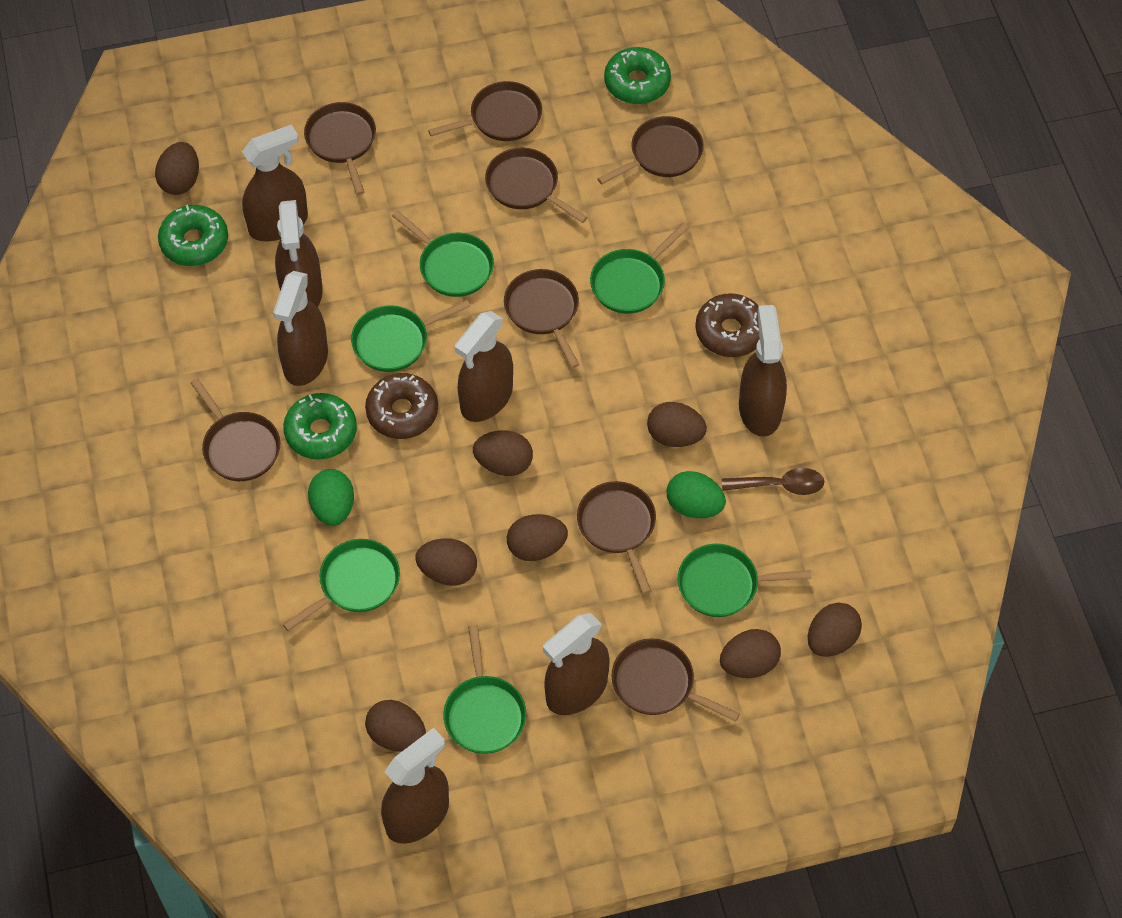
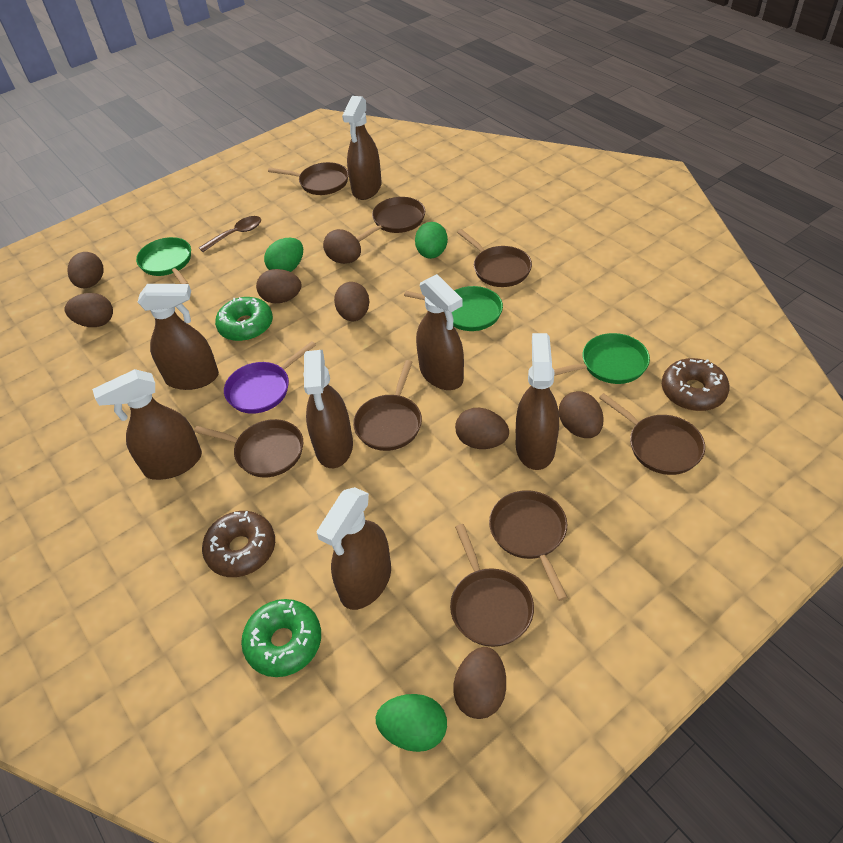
green donut: [158,205,228,266] [283,393,357,460] [604,47,671,104] = 3 -> [215,297,273,341] [241,599,321,677] = 2
green egg: [308,469,354,526] [667,471,726,518] = 2 -> [264,238,303,272] [376,694,447,752] [415,222,448,259] = 3
green pan: [283,539,400,631] [351,300,470,372] [392,210,494,297] [443,625,526,754] [590,223,688,314] [678,544,811,617] = 6 -> [136,237,191,284] [404,286,503,331] [554,333,650,384] = 3
purple pan: none = 0 -> [224,341,316,414] = 1

